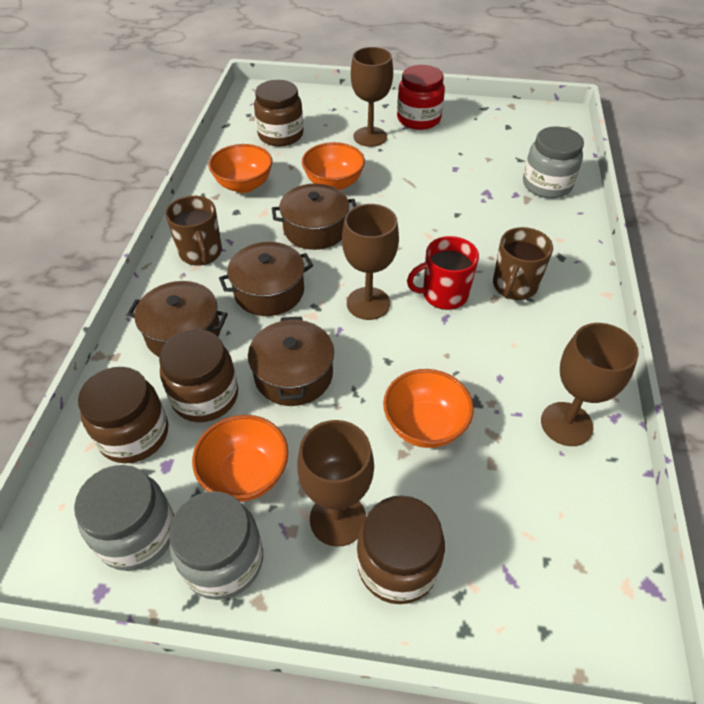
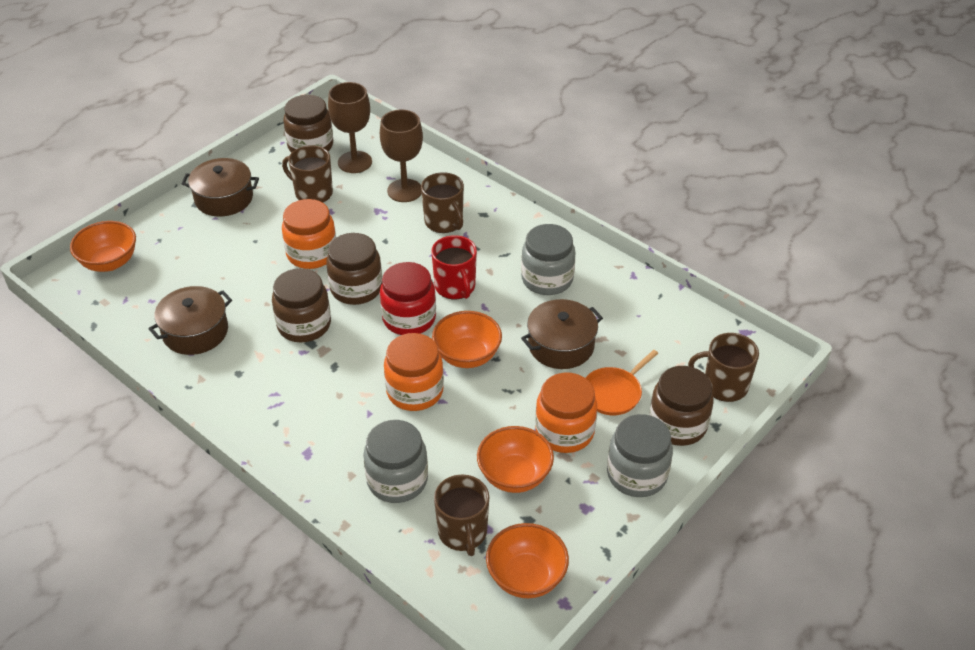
brown goblet: [297,420,374,547] [342,204,399,320] [351,47,393,147] [541,323,639,446] = 4 -> [328,82,372,173] [380,109,423,202] = 2
brown mug: [165,196,222,266] [493,227,553,300] = 2 -> [282,145,333,203] [421,172,464,233] [434,475,489,556] [688,333,759,402] = 4
brown pot: [127,281,228,357] [219,242,313,316] [248,317,334,406] [272,184,356,250] = 4 -> [149,286,232,355] [182,158,259,216] [521,299,603,369] = 3
orange jar: none = 0 -> [282,199,336,269] [384,333,444,411] [535,373,597,453] = 3
orange pan: none = 0 -> [586,350,658,415] = 1

